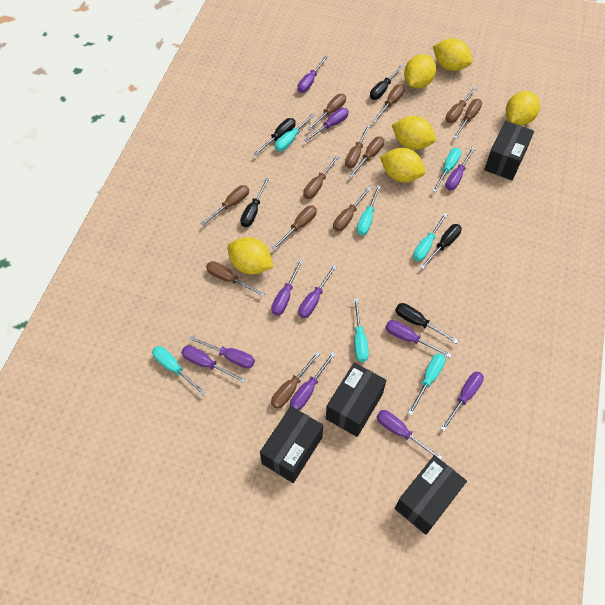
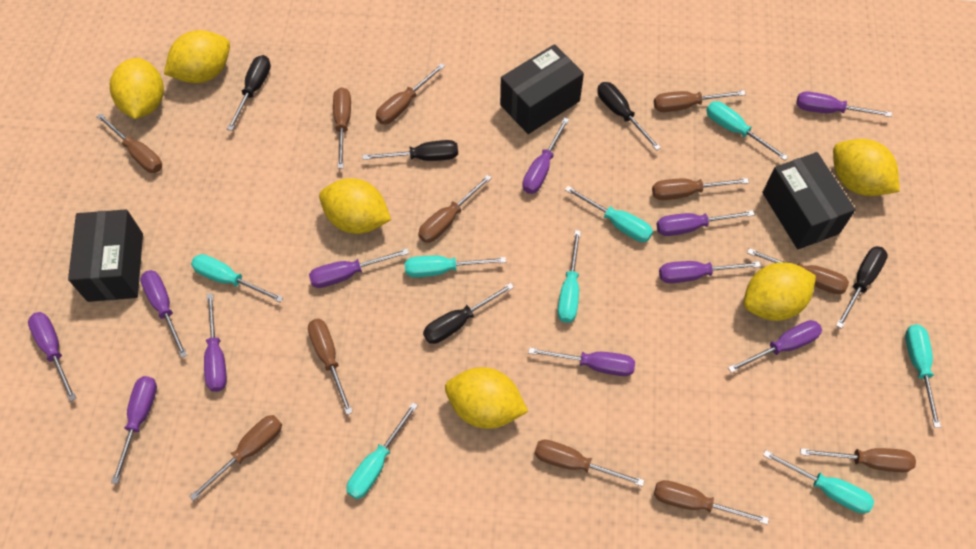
black box: [260,406,323,483] [326,362,386,437] [395,455,467,535] [484,121,534,180] = 4 -> [68,209,143,302] [500,44,584,134] [762,152,856,249] = 3
turquoise screwdriver: [152,346,206,395] [275,113,315,151] [354,298,369,362] [357,185,381,236] [408,353,446,415] [413,213,448,261] [432,148,461,192] = 7 -> [191,254,283,302] [347,402,418,499] [405,256,506,278] [558,230,581,323] [565,186,653,242] [706,101,788,161] [763,450,874,513] [905,324,941,428] = 8

